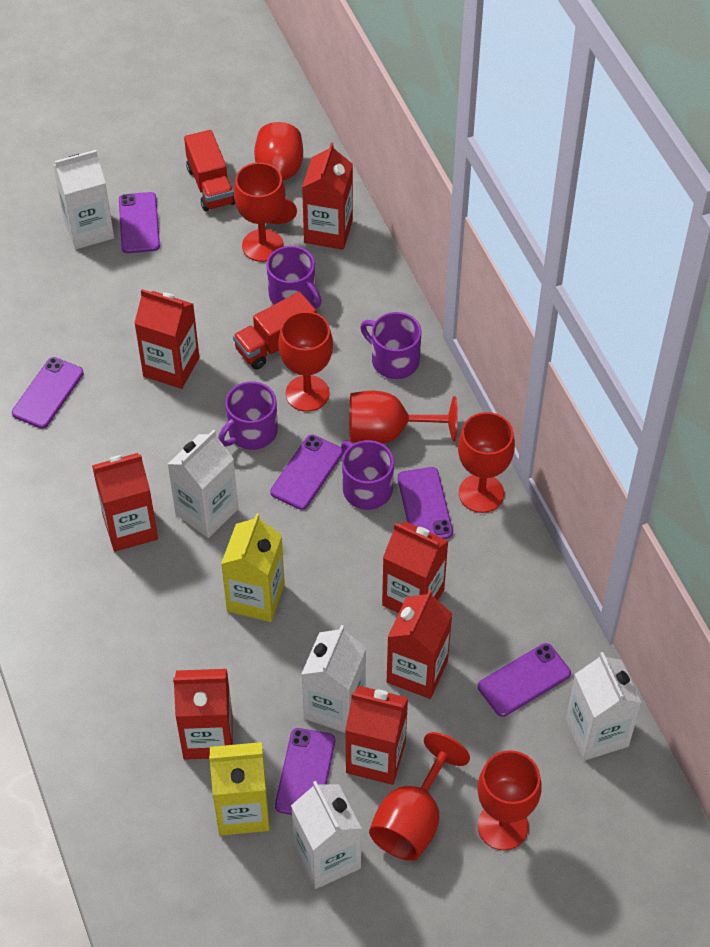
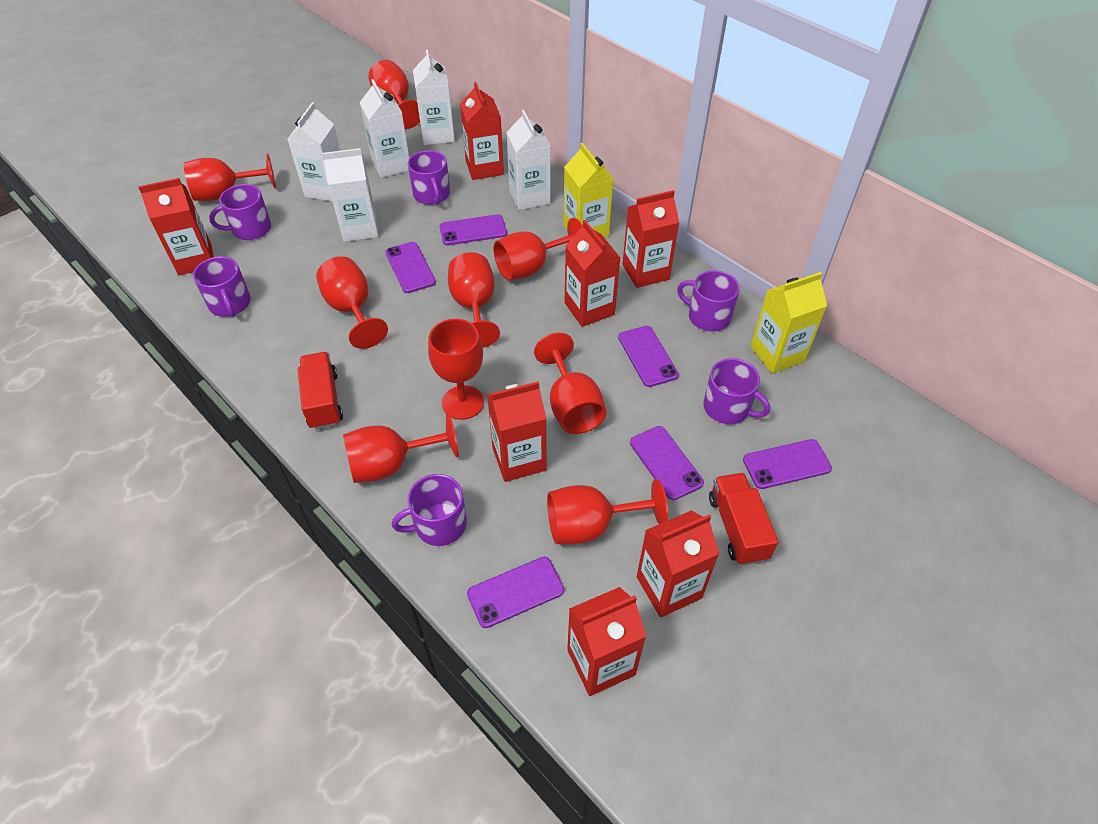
purple mug: [218,381,278,450] [267,246,322,308] [341,440,394,510] [360,312,422,379] = 4 -> [193,256,251,317] [209,184,271,240] [392,474,467,546] [408,150,450,205] [677,270,740,332] [703,358,770,424] = 6
red goblet: [234,162,285,262] [254,122,303,224] [278,311,333,412] [349,391,458,444] [369,732,470,861] [458,412,515,513] [477,750,542,850] = 7 -> [184,153,276,201] [316,256,388,349] [343,413,459,483] [368,60,420,129] [428,319,484,420] [448,252,500,348] [494,218,583,281] [534,333,606,434] [547,479,668,544] = 9

